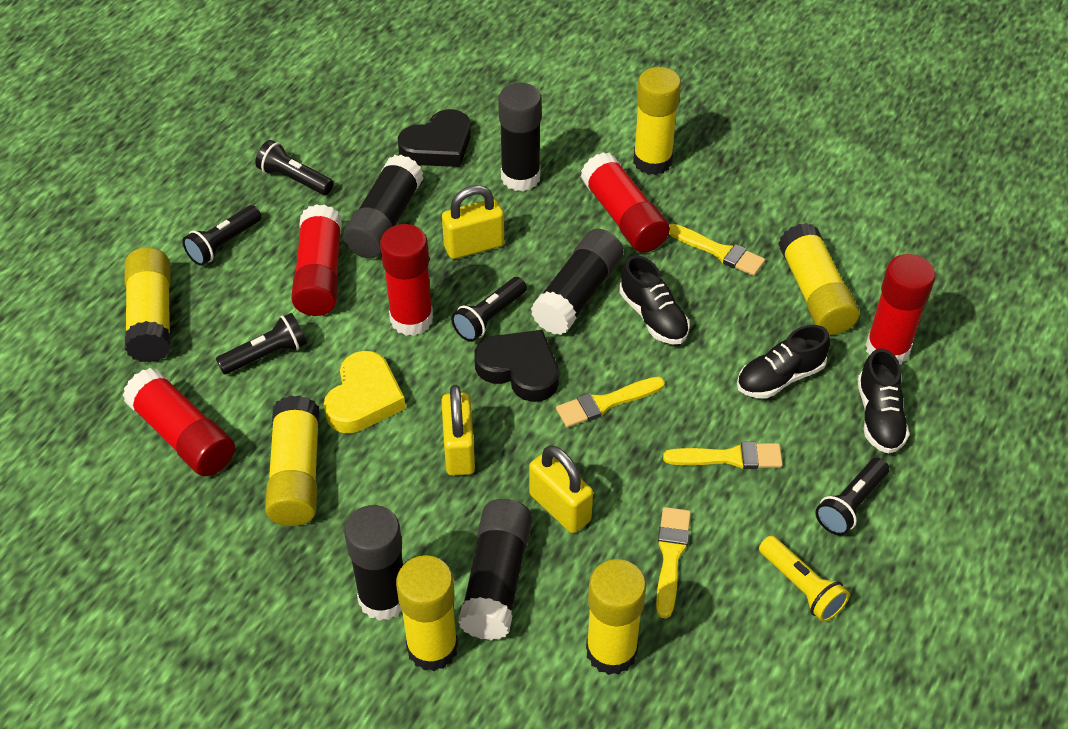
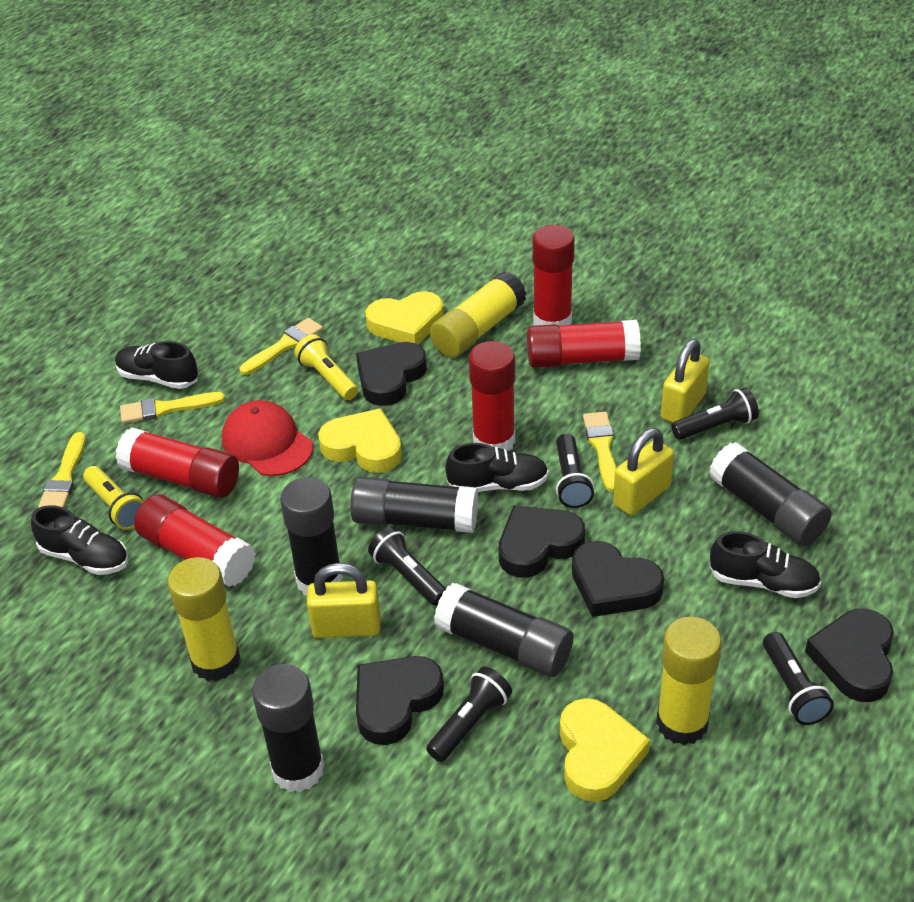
black heart: [398,109,471,167] [474,330,559,402] = 2 -> [356,342,427,406] [356,656,444,745] [499,505,585,578] [572,541,664,617] [805,609,894,702] = 5
black shoe: [619,255,690,344] [737,325,830,399] [857,348,909,454] = 3 -> [31,505,128,575] [115,341,198,389] [445,443,549,492] [709,531,821,598] = 4
red cap: none = 0 -> [222,400,313,476] = 1
yellow flashlight: [759,536,850,622] = 1 -> [83,466,144,530] [294,334,358,400] = 2
yellow glue stick: [125,247,171,363] [265,395,320,526] [396,555,458,671] [586,559,646,675] [633,67,681,175] [778,223,860,335] = 6 -> [168,557,241,681] [430,271,527,358] [656,617,722,745] = 3
yellow heart: [324,351,406,433] = 1 -> [318,408,402,473] [365,291,444,344] [560,698,650,802] = 3

